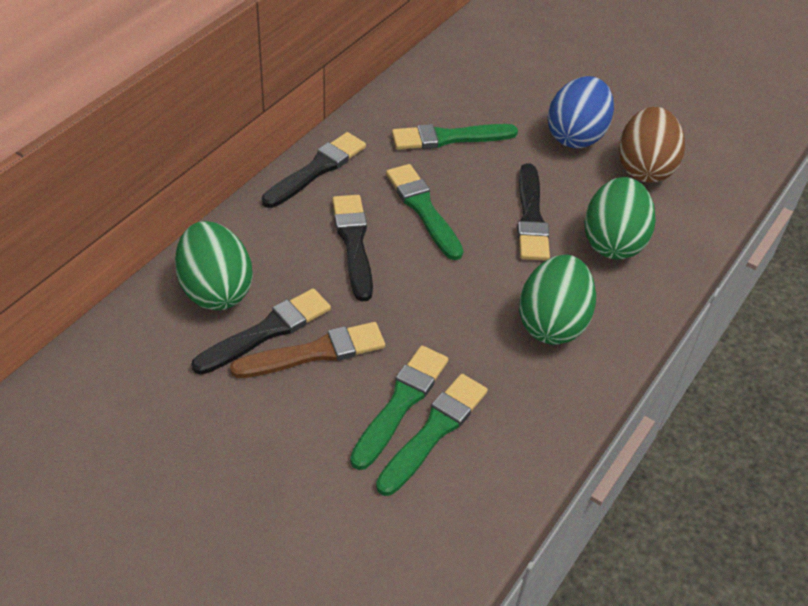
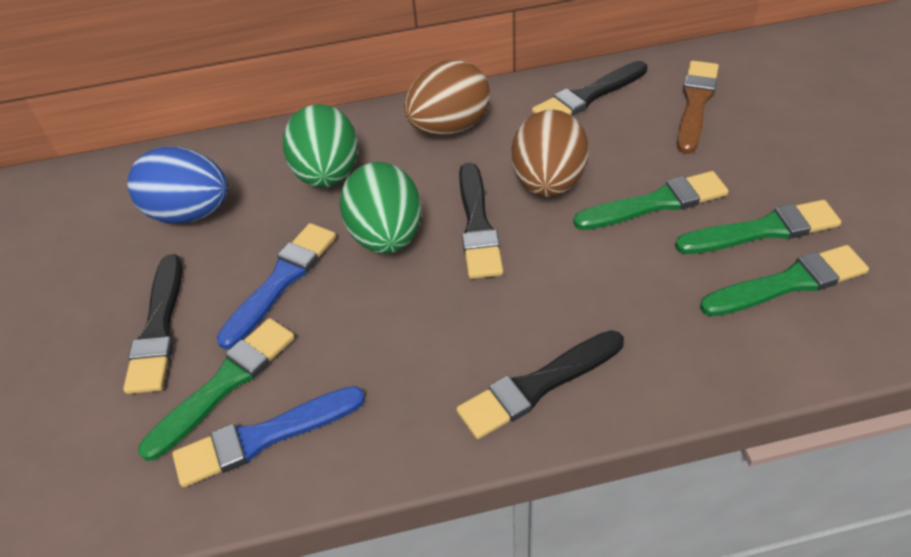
blue brush: none = 0 -> [172,386,365,487] [217,223,336,349] = 2
brown egg: [619,107,685,183] = 1 -> [404,60,490,136] [511,110,589,197] = 2
green egg: [175,221,253,310] [519,255,596,345] [584,177,656,260] = 3 -> [283,104,358,188] [339,162,421,254] = 2

